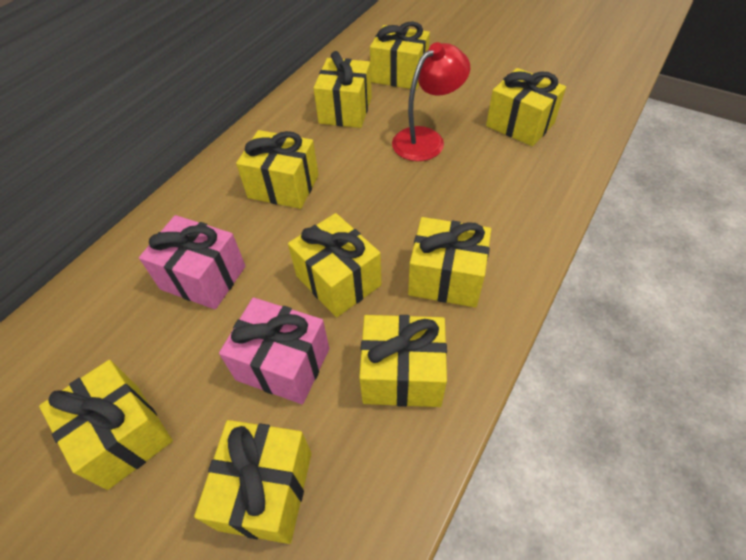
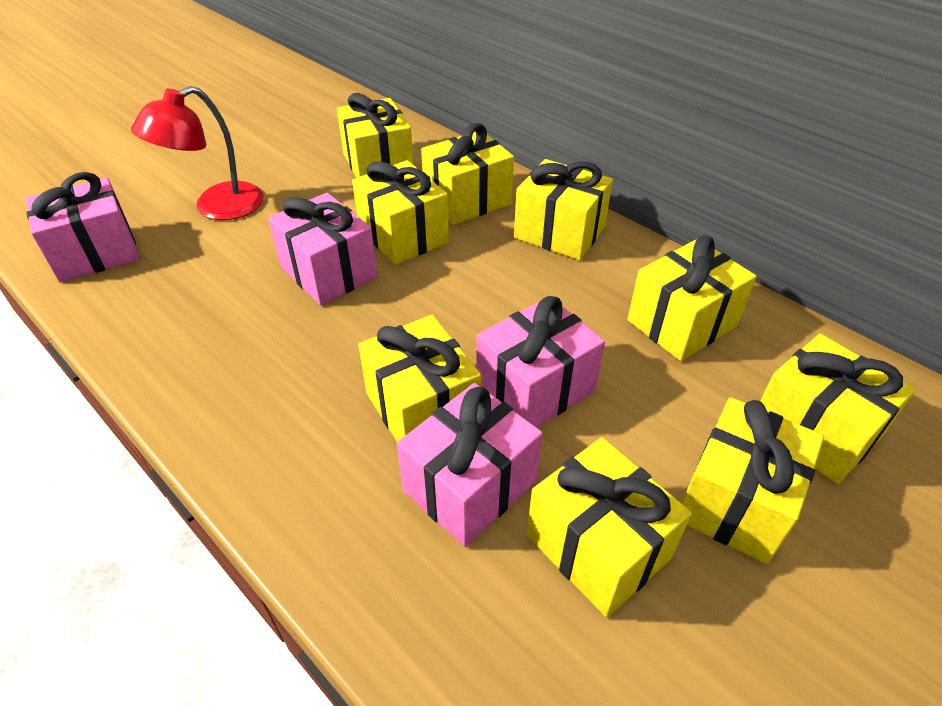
pink gift: [139,215,246,309] [219,297,329,404] = 2 -> [26,172,140,283] [268,193,377,306] [397,383,543,547] [476,296,605,428] = 4

